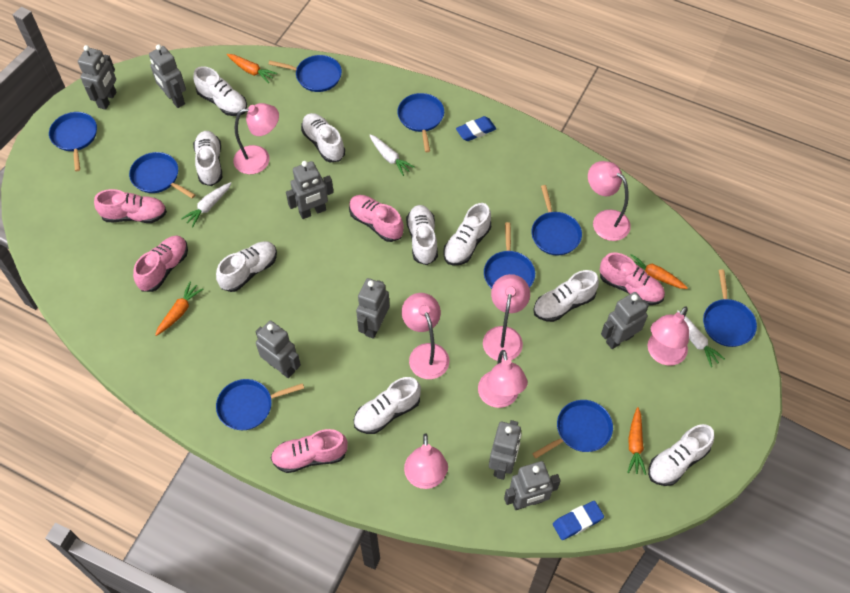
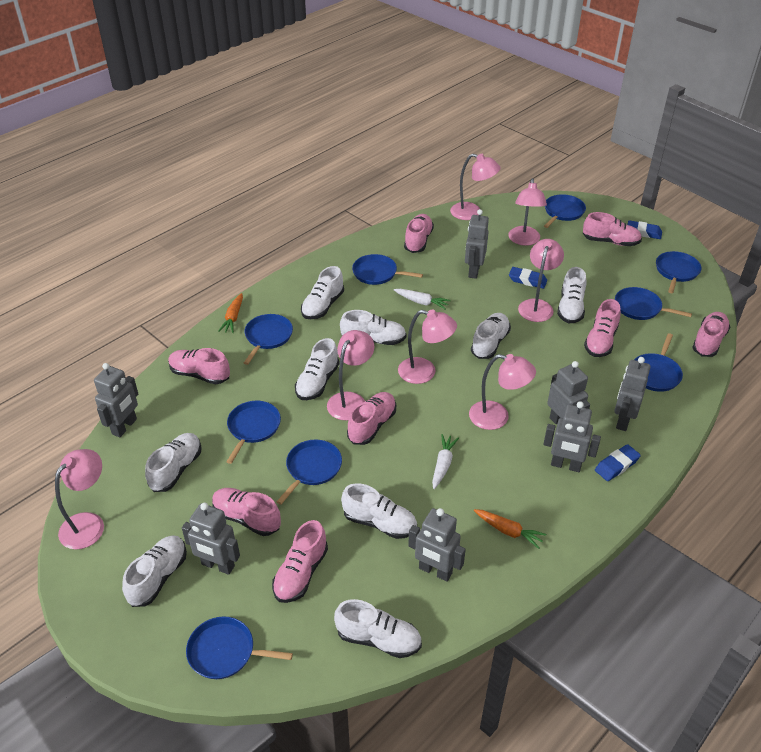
blue eraser: [456,116,496,141] [553,501,604,540] = 2 -> [509,267,547,289] [595,444,641,481] [627,220,662,239] = 3
grey robot: [78,45,116,110] [149,44,186,108] [255,321,301,378] [286,161,334,219] [356,278,390,339] [489,420,521,480] [504,461,561,510] [601,292,649,349] = 8 -> [94,363,138,437] [182,503,240,575] [408,508,466,582] [465,209,489,279] [543,401,601,472] [547,361,590,424] [614,357,651,431] = 7
orange carrot: [155,282,203,336] [227,54,277,83] [627,407,646,475] [630,254,688,289] = 4 -> [218,293,243,333] [474,509,546,549] = 2
pink shoe: [94,189,167,223] [133,236,188,292] [271,429,348,473] [349,195,404,242] [600,253,665,305] = 5 -> [168,348,230,385] [212,488,281,536] [272,520,328,603] [347,392,396,445] [404,214,434,253] [583,212,642,246] [584,299,621,357] [692,312,730,357] = 8
white carrot: [181,182,231,227] [369,134,415,176] [677,310,725,367] = 3 -> [394,289,451,310] [432,434,459,489] = 2

